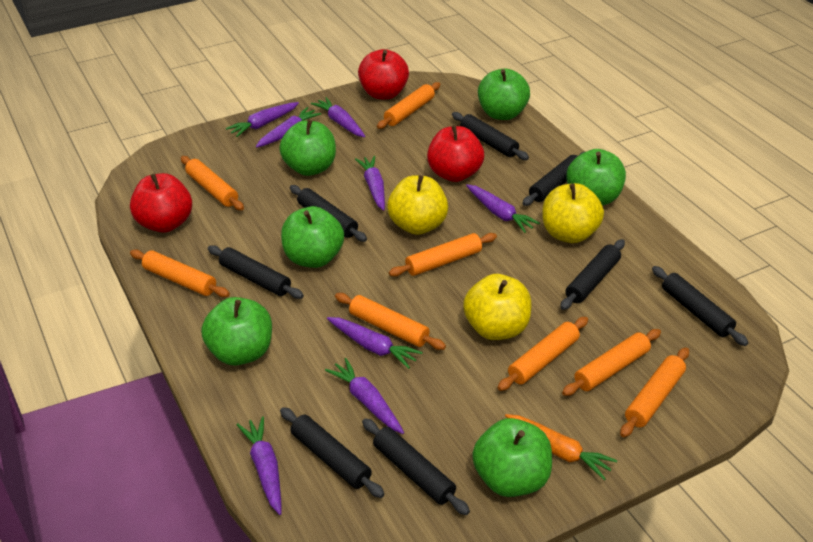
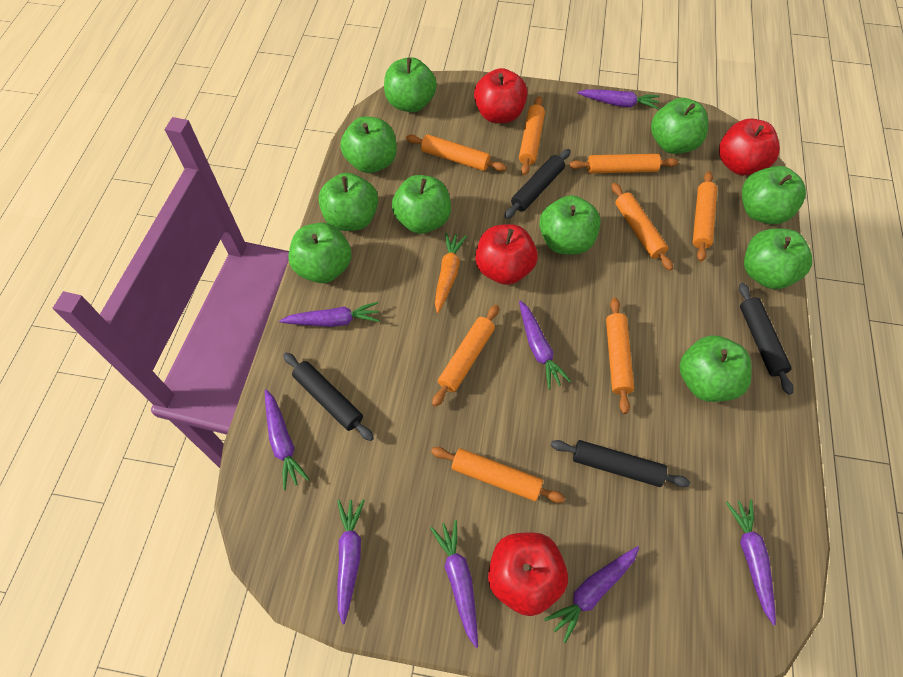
black rolling pin: [208,245,304,299] [280,407,384,498] [290,185,367,242] [362,418,470,515] [452,112,529,160] [522,152,584,206] [560,239,625,310] [652,266,748,346] = 8 -> [283,352,374,441] [504,149,571,219] [551,440,690,487] [739,283,793,395] = 4
green apple: [201,297,272,365] [279,120,336,176] [281,206,344,268] [472,418,552,497] [478,69,530,120] [566,149,626,206] = 6 -> [289,223,352,283] [318,173,378,231] [340,117,397,173] [384,57,437,112] [392,175,451,234] [539,195,601,254] [651,98,708,154] [679,335,751,402] [742,166,806,224] [744,228,812,289] = 10
red apple: [130,173,192,233] [358,49,409,99] [427,125,484,182] = 3 -> [474,68,528,123] [475,224,538,285] [488,533,568,616] [719,119,780,175] = 4
yellow apple: [387,175,448,235] [463,274,532,340] [542,183,604,243] = 3 -> none = 0

